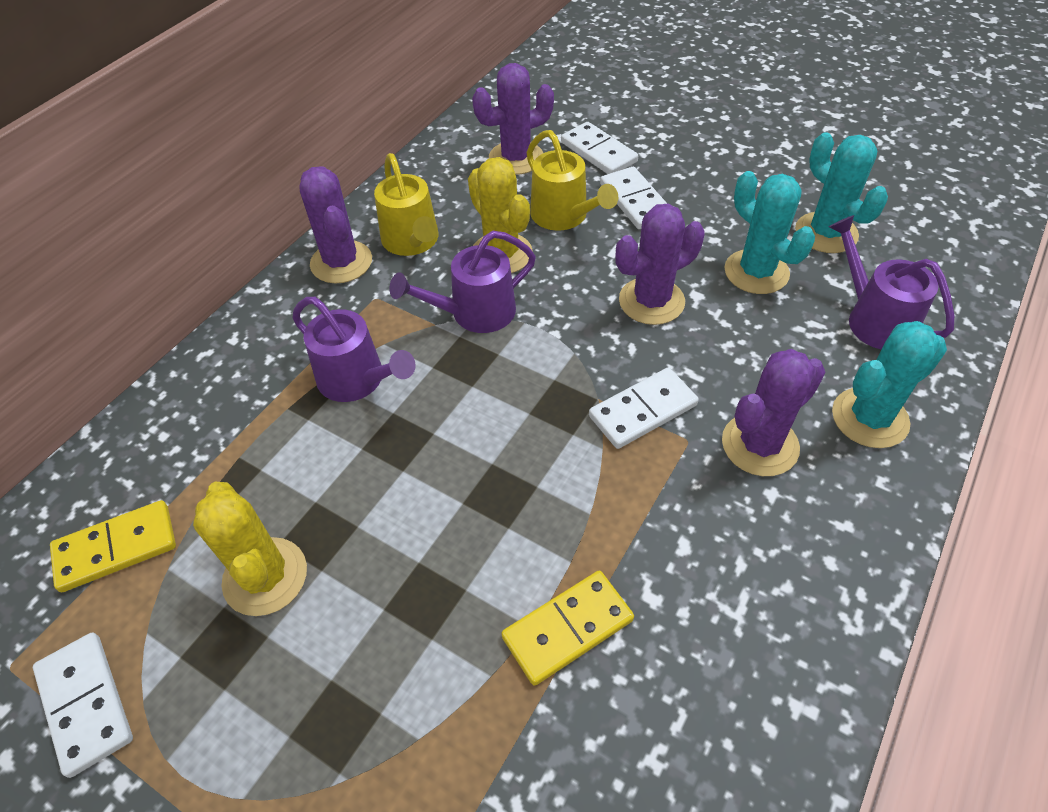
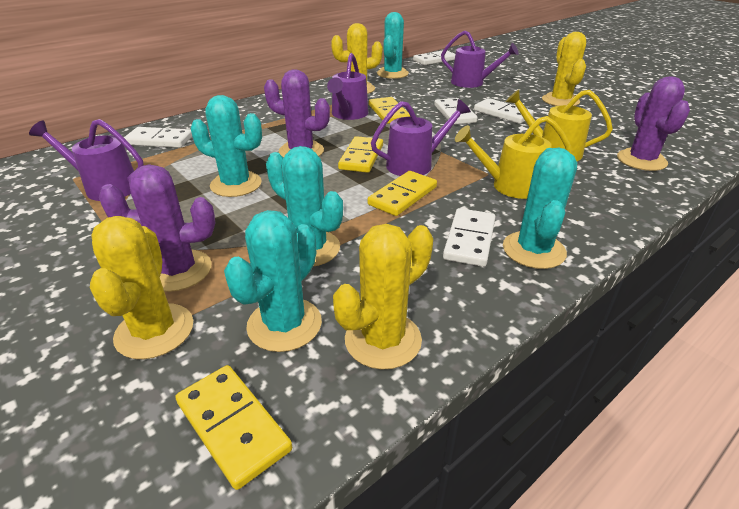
purple cactus: [299,166,372,283] [472,63,554,175] [615,204,704,325] [722,349,825,476] = 4 -> [99,164,215,292] [264,70,330,158] [617,76,690,171] = 3
purple watering can: [293,297,416,402] [390,231,536,333] [829,215,954,350] = 3 -> [29,119,144,201] [327,53,369,120] [371,99,471,176] [441,31,519,88] = 4
turquoise cactus: [724,171,815,294] [795,133,888,253] [832,321,947,448] = 3 -> [191,95,262,197] [224,210,322,352] [266,146,343,266] [377,12,409,79] [503,148,577,269] = 5
white domino: [33,633,133,778] [561,122,638,174] [589,368,699,449] [600,167,667,229] = 4 -> [124,127,192,148] [413,51,455,65] [435,98,478,125] [443,208,495,267] [474,98,534,124] = 5
yellow cactus: [193,482,307,616] [468,157,533,273] = 2 -> [90,216,193,359] [331,23,383,94] [333,224,433,370] [542,32,586,106] = 4
yellow domino: [50,500,176,592] [501,571,634,686] = 2 -> [176,365,292,490] [338,136,383,173] [368,171,437,216] [369,97,410,124] = 4

